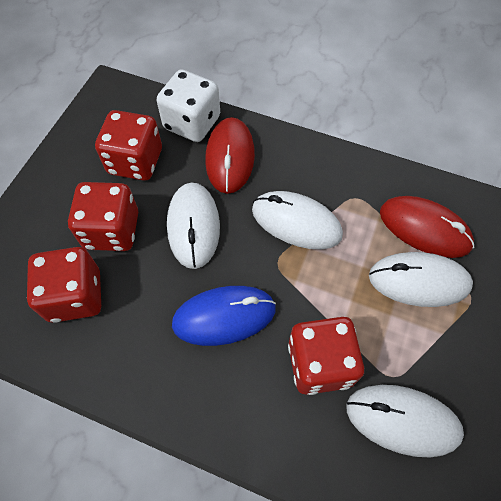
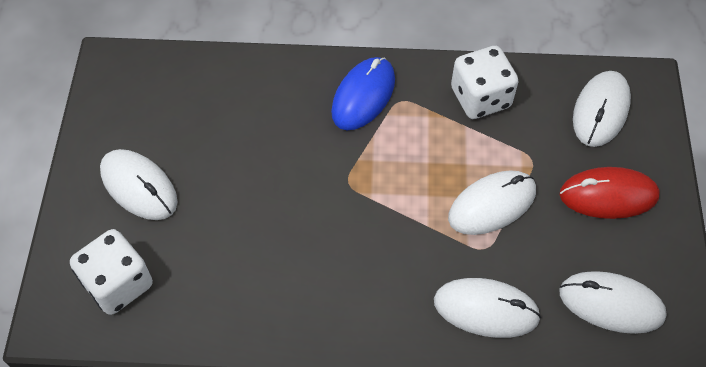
red dice: [27,247,101,323] [68,182,138,251] [95,110,162,181] [288,317,364,395] = 4 -> none = 0
red mouse: [205,117,255,194] [380,196,474,258] = 2 -> [560,167,660,219] = 1
white dice: [157,69,220,142] = 1 -> [70,229,153,315] [451,46,519,119] = 2
white mouse: [167,182,220,269] [252,191,343,250] [346,385,464,457] [369,252,473,307] = 4 -> [100,149,177,220] [434,278,541,338] [448,170,536,235] [559,271,667,334] [573,71,631,147] = 5

